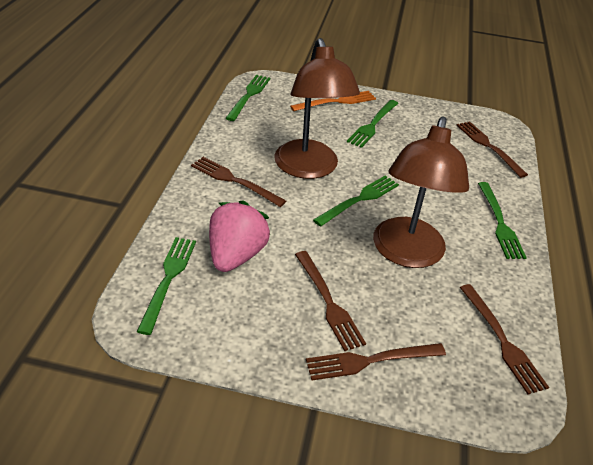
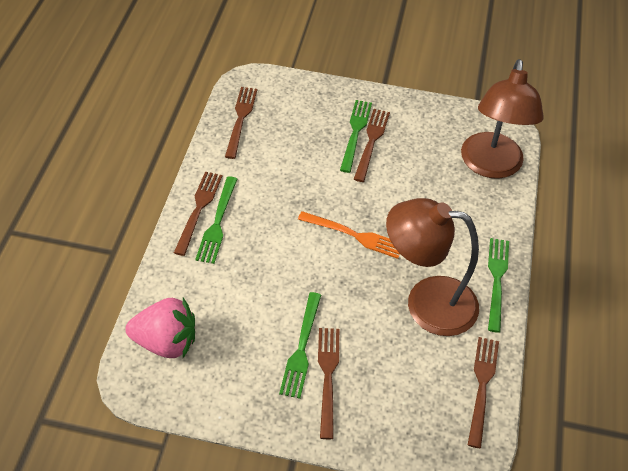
green fork: [137,237,196,335] [226,75,270,121] [313,176,399,227] [347,100,398,148] [478,182,527,259] = 5 -> [195,176,237,264] [279,292,321,399] [340,100,372,173] [488,238,509,333] = 4

